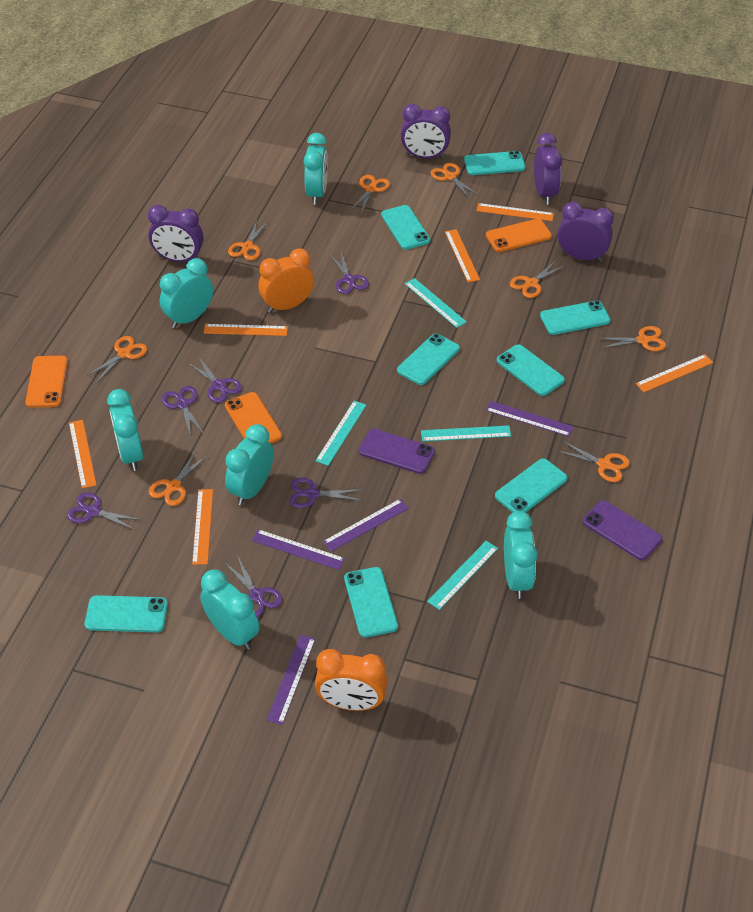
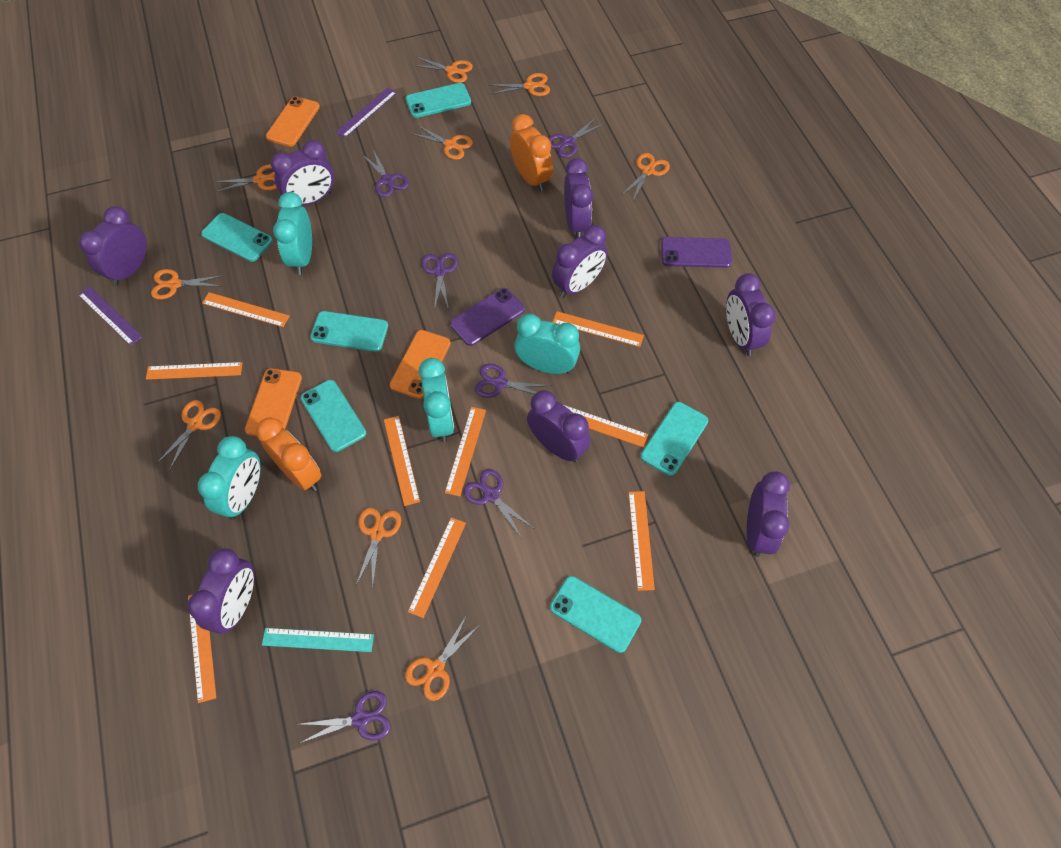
orange ruler: [69,420,96,489] [192,489,213,565] [204,324,288,336] [445,229,480,282] [476,203,554,221] [636,354,713,392] = 6 -> [146,362,242,380] [188,595,216,703] [202,292,290,327] [384,416,420,506] [408,517,466,618] [445,407,486,496] [552,311,644,347] [562,404,648,447] [628,491,655,591] = 9
orange scissors: [87,336,147,383] [149,451,208,506] [228,220,268,260] [350,175,390,214] [431,163,478,199] [510,261,566,298] [557,441,630,482] [597,326,666,351] = 8 -> [151,269,224,300] [156,400,221,471] [214,164,277,192] [356,508,401,586] [405,615,480,701] [410,125,473,160] [411,57,473,83] [489,73,550,96] [621,153,670,202] = 9
purple clock: [148,205,204,262] [401,104,451,159] [534,133,562,205] [558,202,614,262] = 4 -> [79,206,147,286] [188,548,254,634] [271,140,334,206] [527,390,591,462] [552,225,608,298] [564,158,593,238] [726,273,776,356] [747,472,790,557] = 8
purple ruler: [252,529,345,570] [267,635,315,725] [323,499,409,552] [486,401,574,437] = 4 -> [78,287,143,346] [336,87,397,138] = 2
turquoise clock: [107,389,143,471] [160,258,213,328] [200,569,259,650] [225,424,274,505] [304,133,328,205] [504,511,538,599] = 6 -> [198,436,261,520] [273,192,312,275] [419,358,454,442] [514,314,580,374] = 4
turquoise phone: [85,595,168,632] [344,567,398,638] [381,205,431,250] [397,334,460,385] [464,151,526,175] [495,459,568,513] [497,344,565,396] [540,301,611,335] = 8 -> [201,213,273,262] [300,380,366,452] [310,311,388,352] [406,83,471,118] [550,576,641,653] [640,402,708,476] = 6
turquoise ruler: [316,401,366,466] [405,278,467,328] [421,425,511,441] [427,541,498,610] = 4 -> [262,628,374,652] = 1

